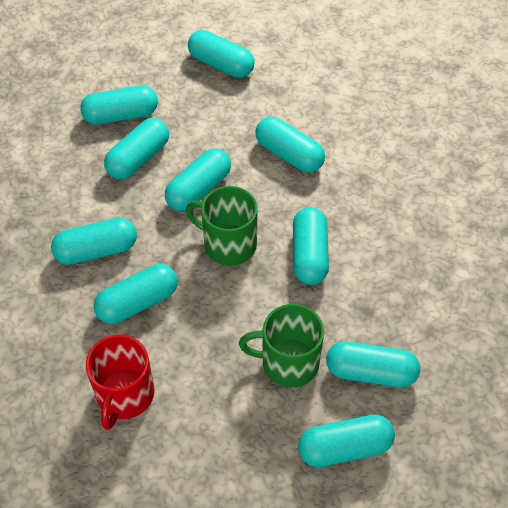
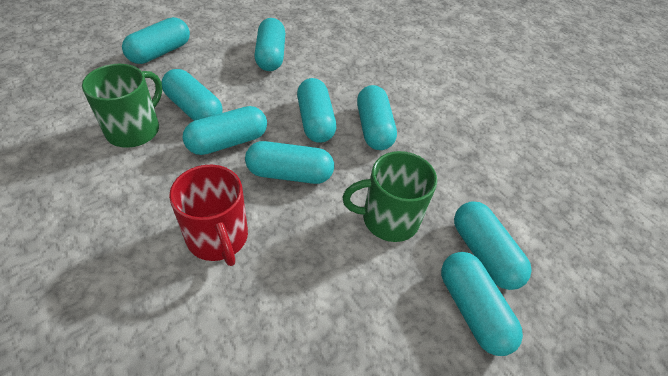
turquoise capsule: [51,218,137,265] [80,85,158,125] [94,264,177,324] [104,118,169,179] [165,148,231,211] [188,30,255,78] [255,117,325,172] [293,207,329,285] [298,414,395,467] [326,341,420,387] = 10 -> [122,17,190,64] [162,69,223,121] [182,106,267,155] [245,141,334,184] [254,18,285,71] [297,78,336,143] [357,85,397,150] [441,252,523,356] [454,201,532,290] = 9

